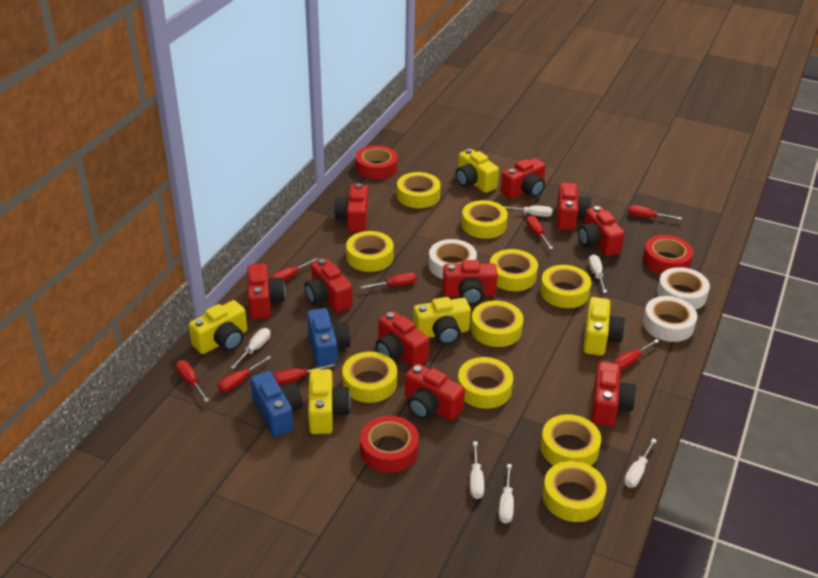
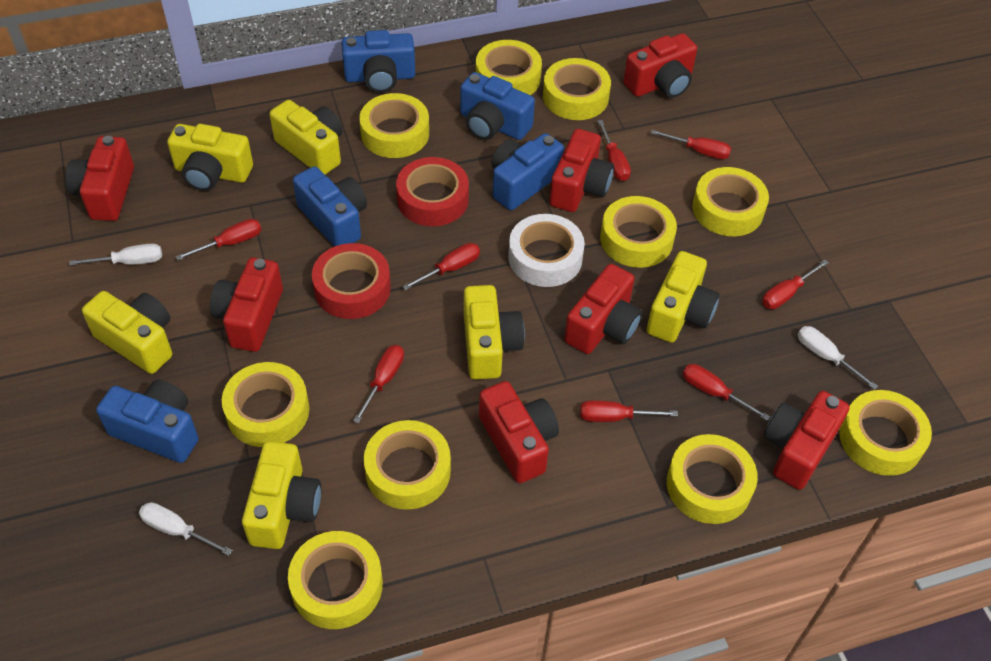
blue camera: [250,371,303,437] [307,308,350,367] = 2 -> [96,380,199,463] [293,166,367,247] [341,30,415,93] [460,72,535,140] [491,133,564,210] = 5
red camera: [247,263,285,319] [305,258,353,313] [334,183,368,232] [376,311,429,367] [405,363,465,421] [443,260,498,305] [500,158,545,199] [557,183,591,231] [578,206,625,257] [591,361,636,426] = 10 -> [65,136,134,221] [210,258,283,352] [479,381,559,483] [549,129,614,212] [564,264,642,354] [623,33,697,98] [764,391,849,490] = 7
red tape: [356,145,398,180] [360,416,419,473] [643,235,693,274] = 3 -> [312,243,391,319] [396,157,469,226] = 2
white screwdriver: [231,328,270,369] [470,441,484,499] [499,464,514,523] [503,206,553,217] [588,254,607,293] [624,439,657,488] = 6 -> [69,243,162,266] [139,502,233,556] [798,326,878,390] = 3
white tape: [429,239,477,279] [643,296,697,342] [657,267,710,310] = 3 -> [508,214,585,287] = 1
yellow camera: [189,300,247,354] [308,369,351,434] [413,297,471,345] [455,149,499,193] [583,297,625,356] = 5 -> [82,291,172,374] [167,124,253,191] [242,441,321,549] [270,100,342,174] [464,285,525,380] [647,251,720,343] = 6

